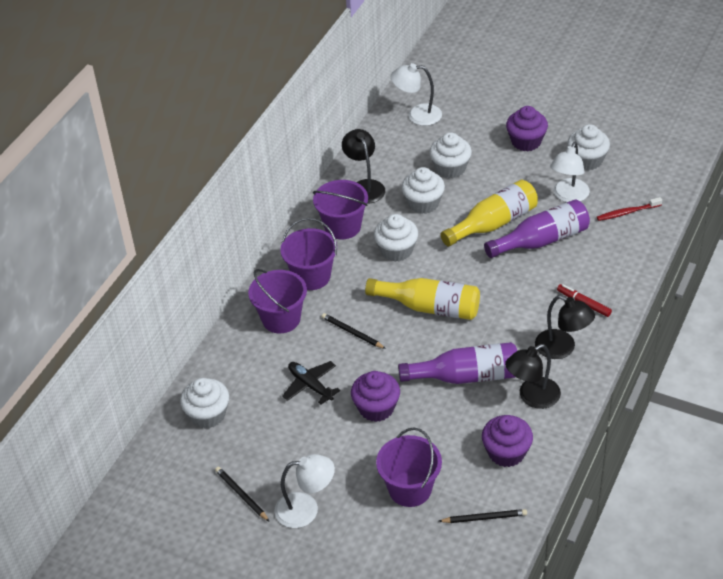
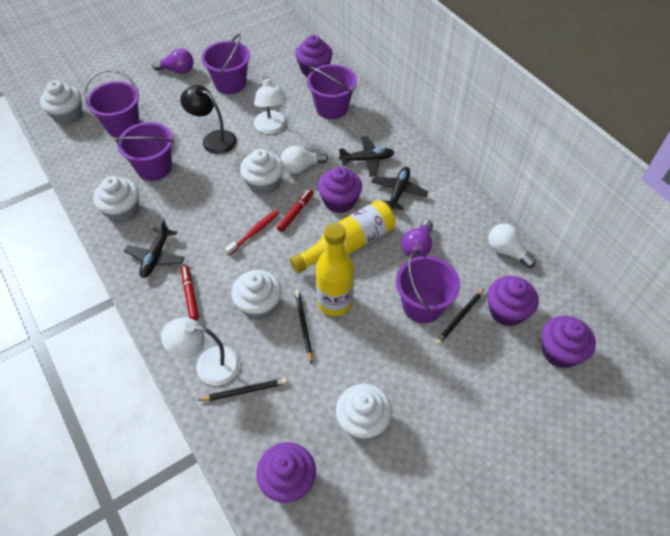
black lamp: [342,129,385,204] [505,344,561,409] [535,295,595,359] = 3 -> [180,85,237,154] = 1
black plane: [282,361,340,405] = 1 -> [124,219,185,278] [339,136,395,177] [371,167,428,210] = 3
purple bottle: [398,342,517,384] [484,199,590,258] = 2 -> none = 0
purple bucket: [248,269,307,333] [280,218,337,290] [313,180,368,239] [376,427,442,507] = 4 -> [84,69,140,137] [116,122,174,181] [201,34,250,94] [307,64,357,119] [396,251,460,323] = 5
purple cupcake: [351,371,400,422] [482,415,533,467] [506,106,548,151] = 3 -> [256,442,316,503] [295,35,333,77] [318,167,362,213] [488,276,539,327] [542,316,596,368] = 5
purple light bulb: none = 0 -> [152,48,194,74] [402,220,433,258] = 2
red marker: [557,284,612,317] = 1 -> [181,266,199,321] [277,189,314,232] = 2
white lamp: [274,454,335,528] [391,63,442,126] [550,142,590,202] = 3 -> [161,317,240,385] [254,74,287,134] = 2
white light bulb: none = 0 -> [281,146,328,174] [488,223,536,268] = 2

